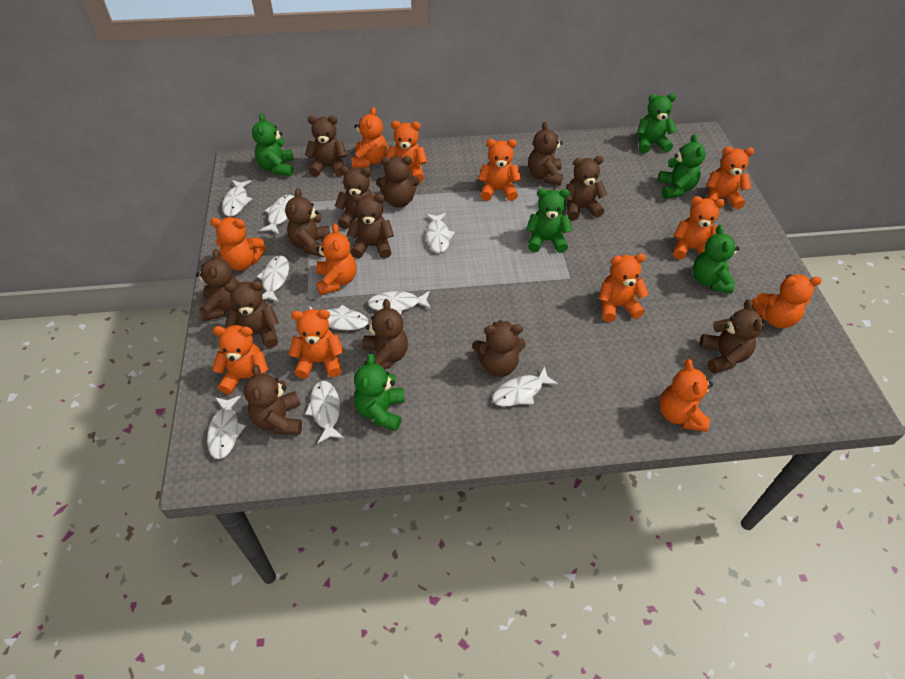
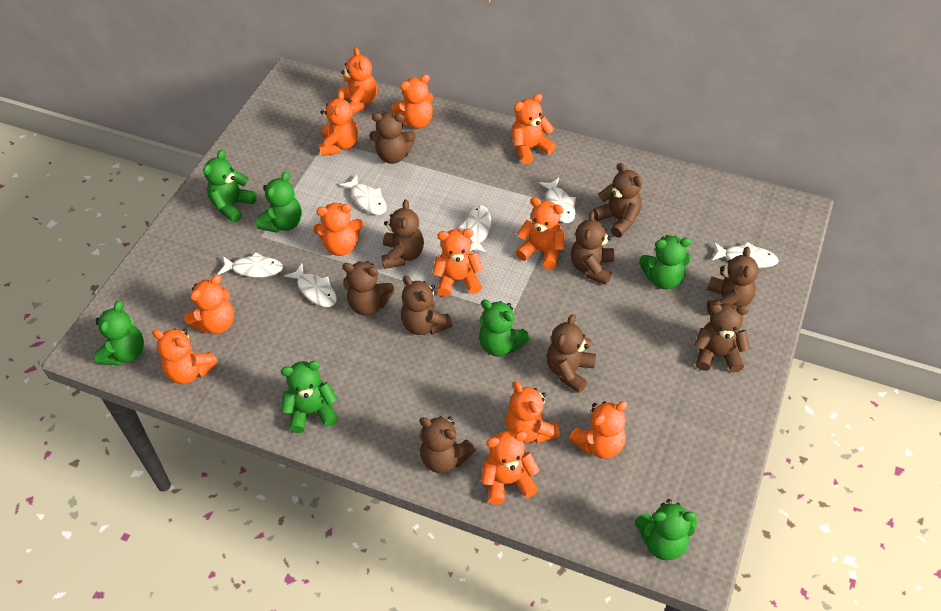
brown teddy bear: [196,249,239,321] [224,281,279,348] [244,365,302,435] [285,188,330,257] [305,115,347,177] [335,166,376,229] [347,194,394,258] [363,299,408,369] [376,156,420,208] [472,320,526,377] [528,121,563,185] [565,156,608,220] [700,300,764,373] = 13 -> [342,261,395,315] [370,112,416,164] [381,199,424,269] [401,276,453,335] [419,416,476,473] [547,314,596,393] [571,211,615,285] [593,163,642,238] [694,303,750,373] [707,247,759,315] = 10
green teddy bear: [252,113,294,176] [354,354,405,431] [526,188,573,253] [637,93,677,153] [658,134,706,199] [693,225,740,294] = 6 -> [95,301,144,365] [203,150,257,223] [256,172,302,233] [281,361,338,433] [479,299,530,357] [635,499,697,560] [639,235,691,289] = 7
white fish: [207,395,246,459] [222,180,252,217] [257,255,289,302] [259,195,294,234] [305,381,344,443] [309,305,369,331] [368,291,431,315] [426,213,455,253] [492,366,558,407] = 9 -> [218,252,283,277] [284,264,337,307] [340,175,387,215] [459,205,491,254] [539,178,576,223] [712,242,779,268] = 6

